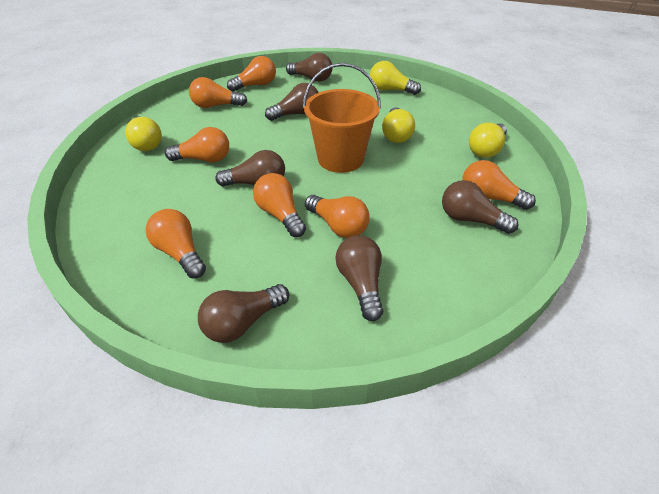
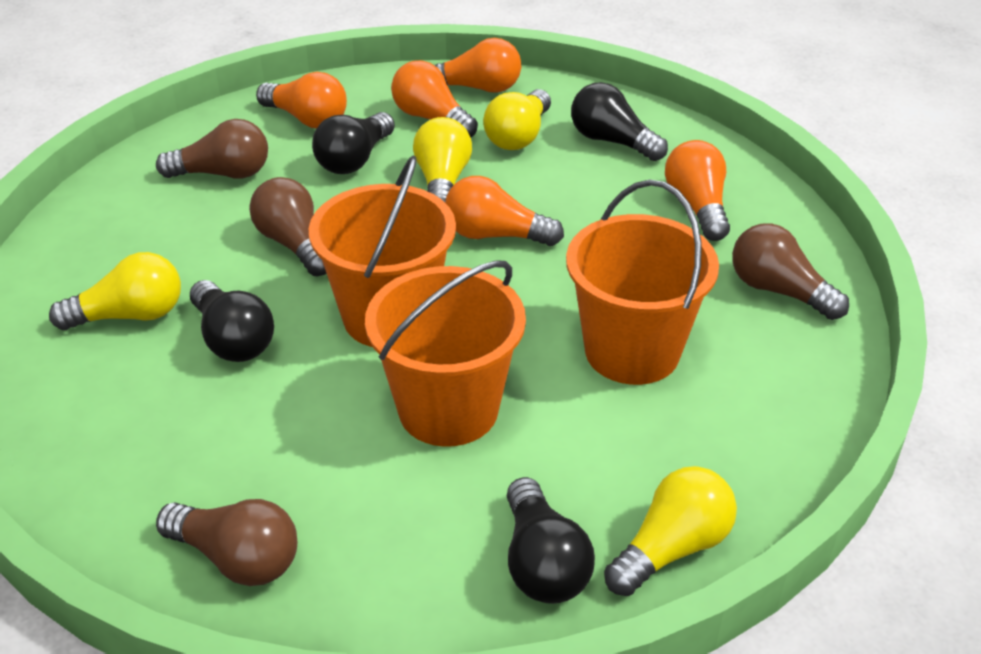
black light bulb: none = 0 -> [190,280,274,362] [312,112,395,174] [507,477,595,604] [571,82,668,161] = 4
brown light bulb: [198,284,289,343] [215,150,285,187] [265,83,319,121] [286,53,332,82] [335,235,383,321] [442,180,519,234] = 6 -> [156,119,268,179] [156,499,297,586] [249,177,327,276] [732,224,849,320] = 4
orange bucket: [303,63,381,173] = 1 -> [309,156,456,347] [365,260,526,447] [566,179,719,385] = 3
orange light bulb: [145,209,206,278] [165,127,229,162] [189,77,247,108] [227,56,276,92] [253,173,306,237] [305,195,369,238] [462,160,536,210] = 7 -> [256,72,347,128] [391,60,478,137] [434,38,521,93] [445,176,564,246] [665,140,730,241] = 5

